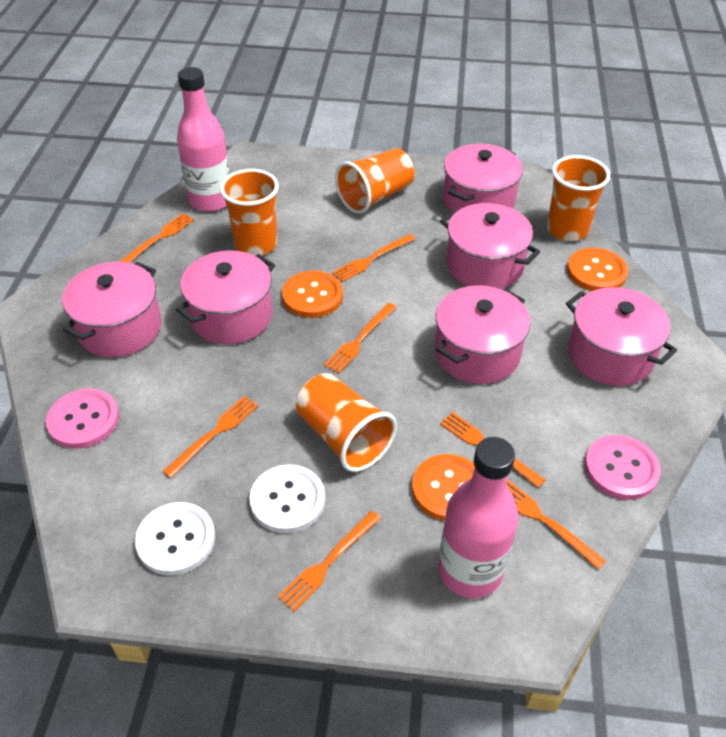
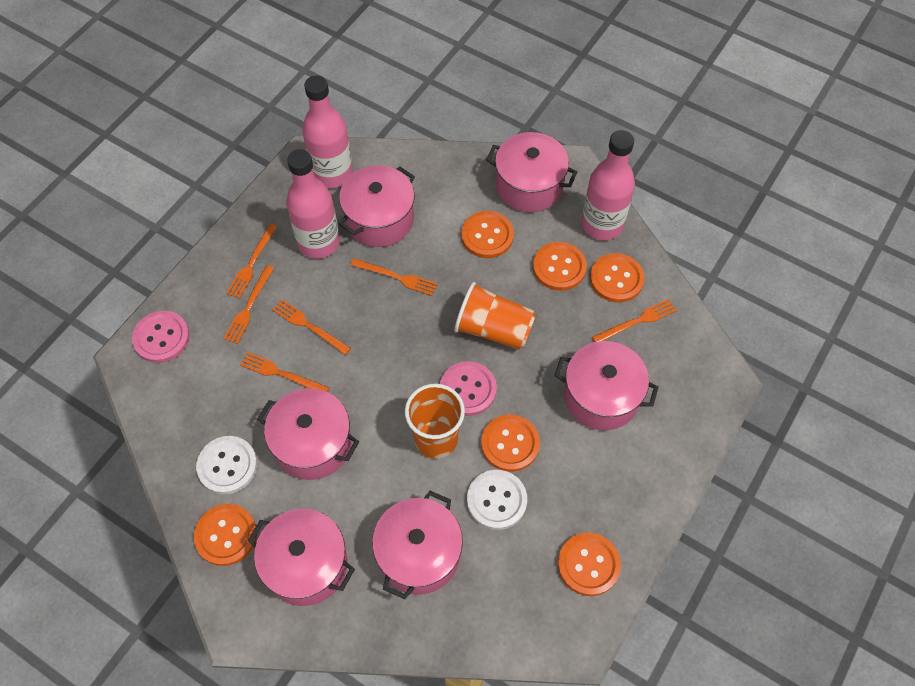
orange button: [282,271,343,318] [412,454,475,521] [567,248,628,291] = 3 -> [194,504,257,566] [461,211,514,258] [481,414,540,472] [533,242,587,291] [558,532,621,596] [590,253,645,302] = 6
orange cup: [220,169,279,256] [296,373,397,472] [335,148,414,214] [547,155,610,241] = 4 -> [405,383,465,459] [454,282,536,350] = 2
orange fork: [119,213,194,263] [162,396,258,478] [278,511,381,611] [324,303,396,373] [332,234,415,282] [440,412,545,488] [507,480,606,569] = 7 -> [223,265,274,344] [226,224,277,299] [240,352,330,392] [272,300,351,355] [351,258,438,296] [592,299,677,342] = 6
pink bottle: [177,67,230,212] [438,437,519,598] = 2 -> [286,149,340,259] [302,75,353,188] [581,130,635,240] = 3

